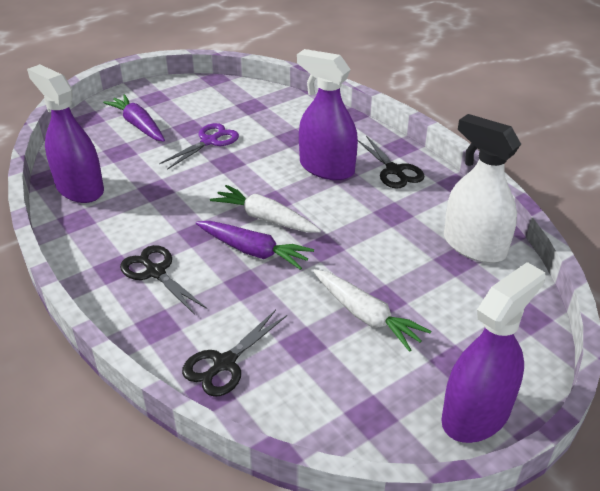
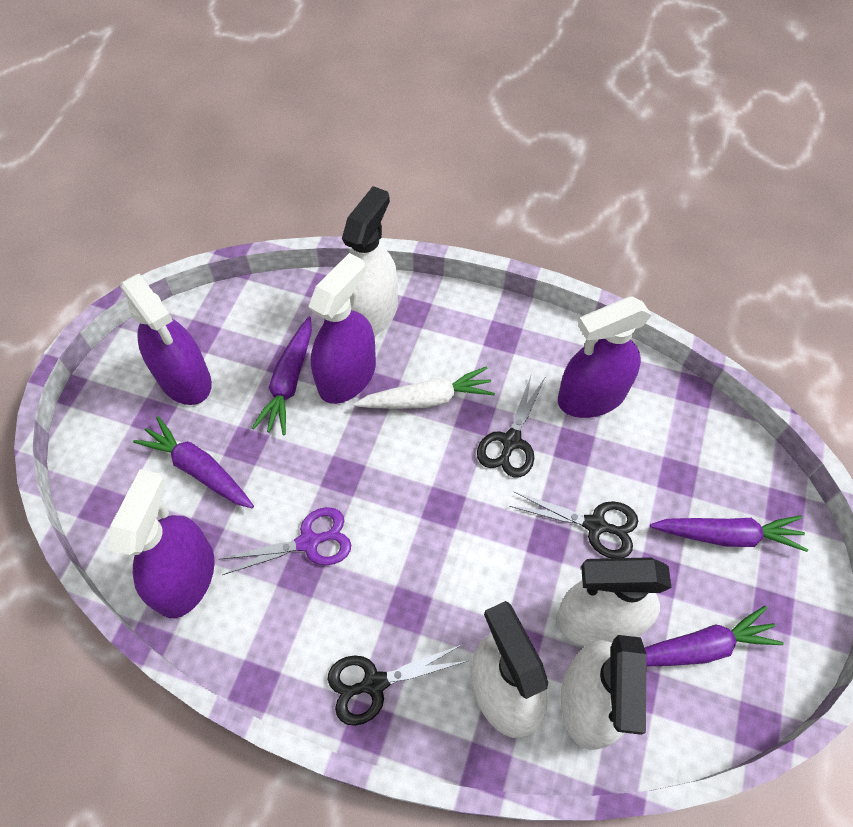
purple carrot: [103,94,165,142] [196,221,314,270] = 2 -> [133,416,254,508] [252,317,312,435] [645,606,784,666] [650,516,808,552] = 4
purple spray bottle: [27,64,104,203] [297,49,358,180] [441,262,546,443] = 3 -> [109,469,215,618] [120,274,212,405] [308,253,376,404] [558,296,652,418] = 4
white carrot: [210,185,321,233] [313,269,431,352] = 2 -> [354,366,495,409] = 1
white spray bottle: [444,114,521,263] = 1 -> [342,186,398,336] [471,601,548,738] [556,557,672,646] [561,635,647,750] = 4

